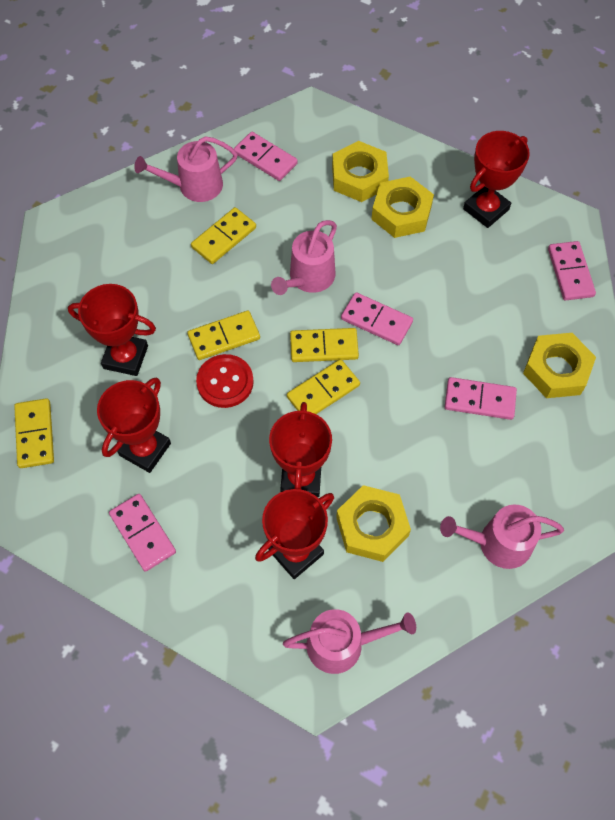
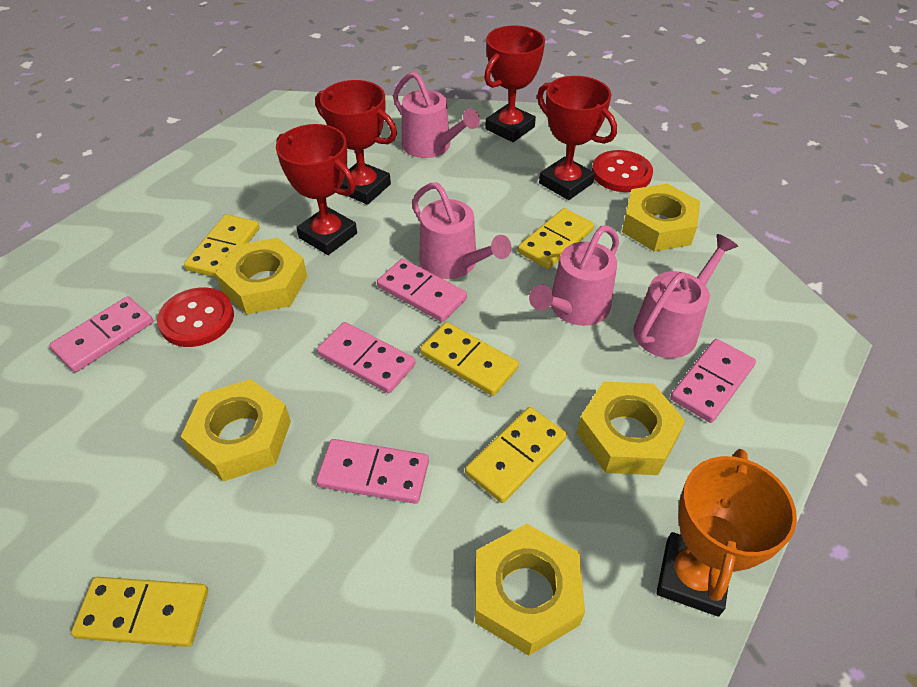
orange trophy: none = 0 -> [656,449,797,616] = 1
red button: [196,354,254,408] = 1 -> [157,287,234,347] [592,150,653,192] = 2
red trophy: [68,284,156,376] [97,377,171,473] [255,489,334,579] [269,402,332,497] [463,131,530,228] = 5 -> [276,124,357,255] [315,80,397,205] [484,25,545,142] [537,76,617,200] = 4
yellow nut: [332,141,389,202] [336,485,411,562] [371,176,434,238] [523,333,596,398] = 4 -> [181,379,291,482] [216,238,308,314] [475,524,585,656] [577,381,685,475] [622,183,700,251] = 5

